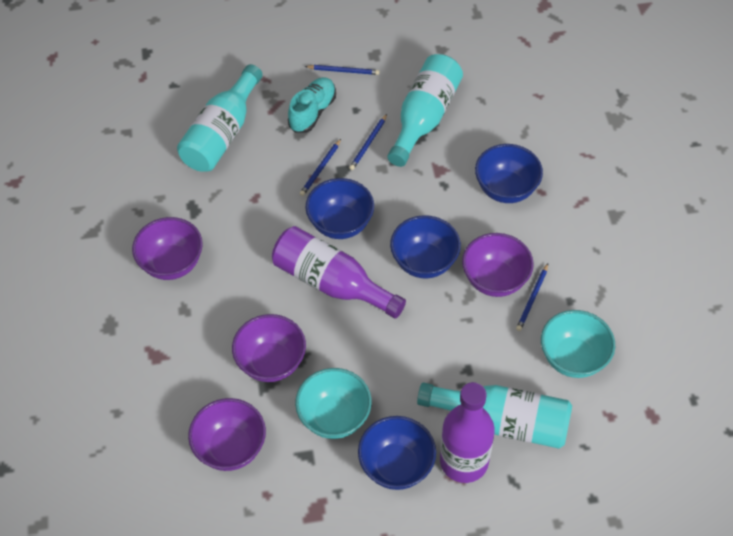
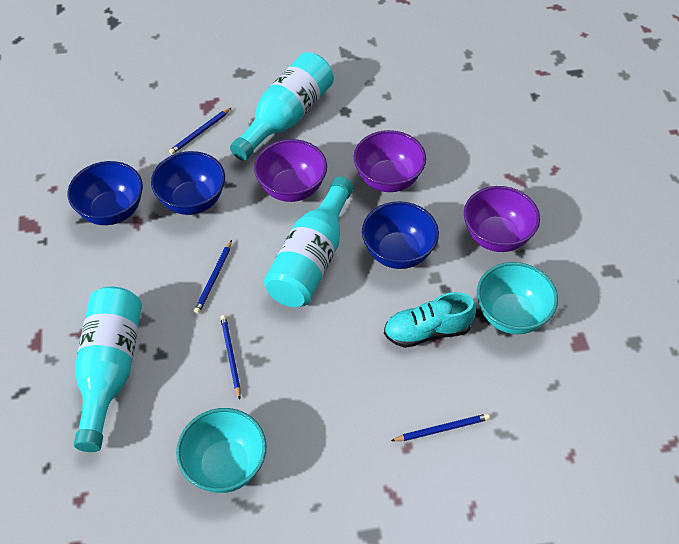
blue bowl: [306,178,374,239] [358,416,436,490] [390,215,461,278] [475,144,543,203] = 4 -> [68,161,143,225] [151,151,225,215] [362,201,439,269] = 3
purple bottle: [272,226,406,318] [440,382,495,483] = 2 -> none = 0
purple bowl: [132,217,203,280] [188,398,266,471] [232,314,306,382] [462,233,534,297] = 4 -> [254,139,327,202] [354,130,426,192] [464,186,540,252] = 3

